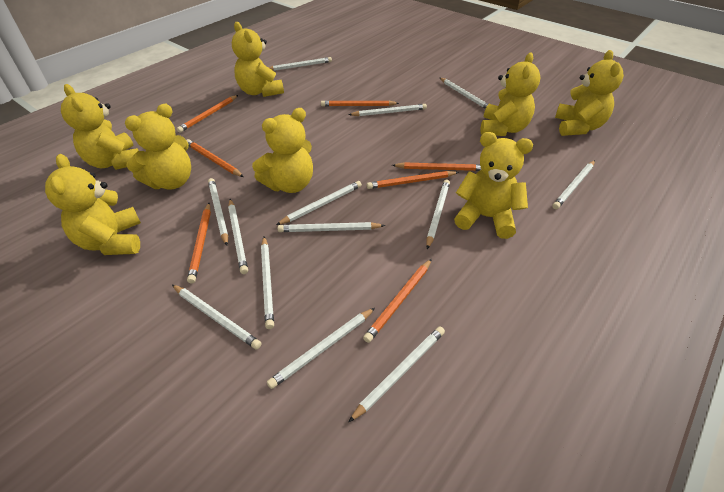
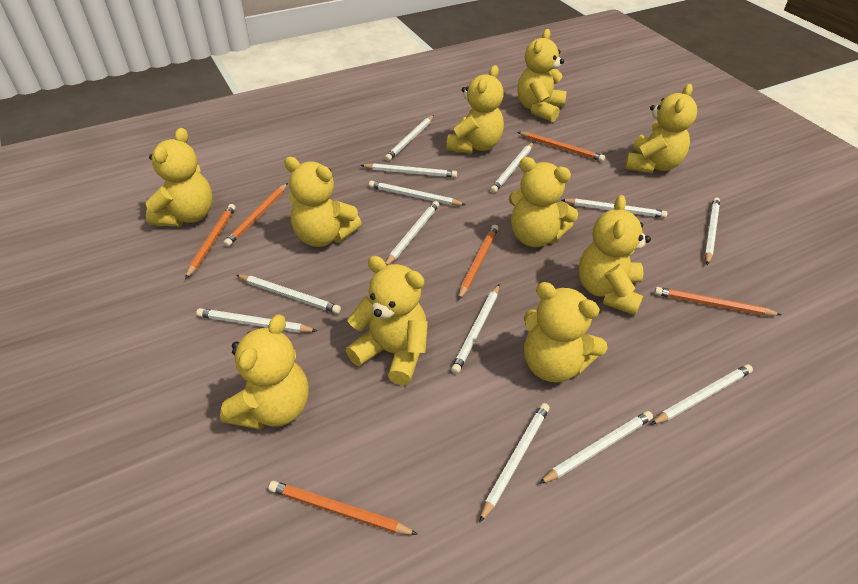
orange pencil: [177,95,238,133] [186,139,244,177] [187,203,211,283] [321,100,399,106] [363,259,432,343] [367,171,459,189] [392,162,481,171] = 7 -> [185,204,235,279] [224,183,288,247] [268,481,418,535] [458,225,498,300] [518,132,605,162] [654,287,782,316] = 6
yellow teddy bear: [45,154,141,255] [61,84,139,170] [125,104,191,190] [232,22,284,97] [252,108,313,193] [454,132,533,239] [481,53,541,136] [555,50,624,136] = 8 -> [146,128,213,227] [220,314,309,430] [284,157,362,247] [346,256,428,385] [446,65,504,154] [509,157,578,247] [517,29,566,122] [524,282,608,383] [579,195,651,315] [625,84,697,173] = 10

